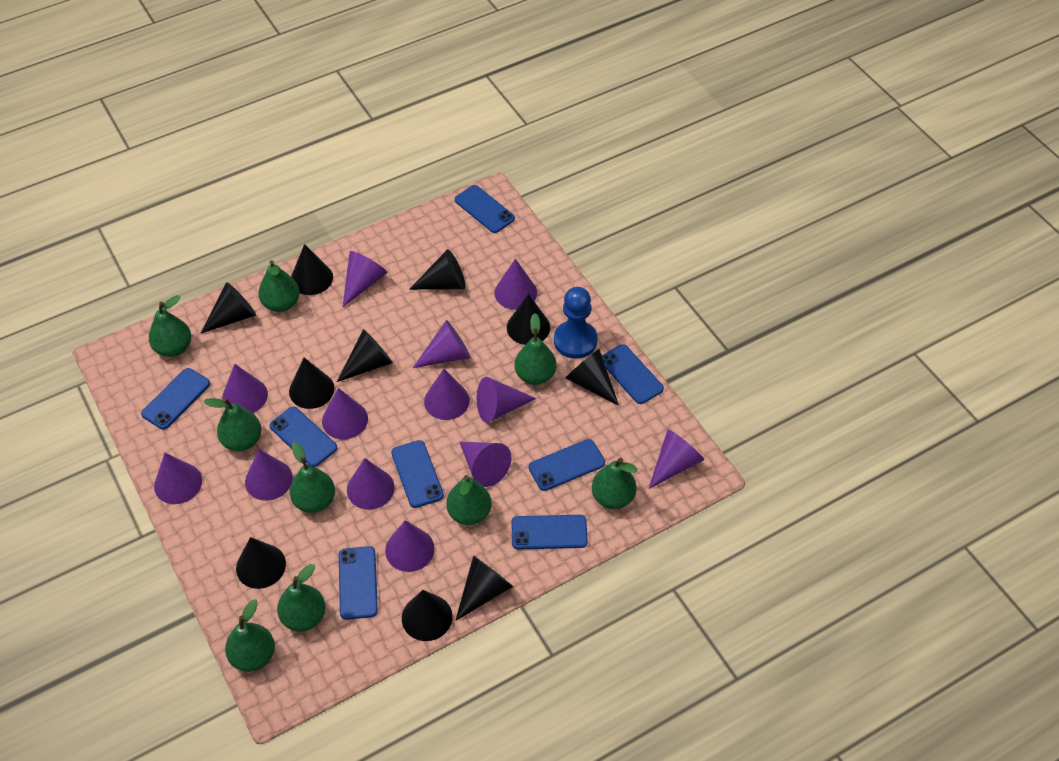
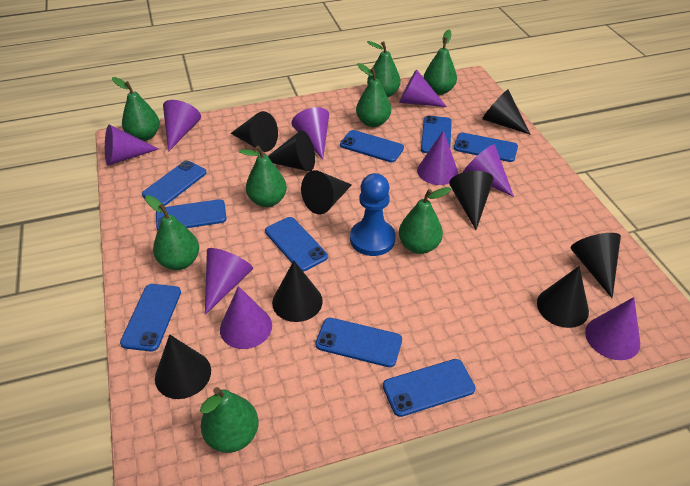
black cone: [201,282,256,333] [236,537,286,589] [289,358,334,409] [291,244,333,295] [337,329,393,382] [402,590,453,641] [409,249,466,290] [455,556,513,621] [507,294,550,345] [565,349,619,406] = 10 -> [155,334,211,399] [231,111,278,152] [268,130,315,171] [272,261,323,322] [301,170,352,215] [449,171,494,230] [482,90,531,135] [537,266,589,328] [571,233,621,298] = 9
blue phone: [141,368,210,429] [269,407,337,467] [339,546,378,620] [391,440,444,508] [455,185,515,233] [511,515,588,549] [529,439,605,491] [602,344,664,404] = 8 -> [120,284,181,352] [142,161,207,206] [156,199,227,231] [265,217,328,272] [315,318,402,367] [340,130,404,162] [383,359,476,417] [421,116,452,153] [454,133,518,162] = 9
green pear: [149,295,191,357] [204,398,262,451] [225,599,275,672] [258,260,300,312] [277,564,326,632] [290,442,335,513] [446,475,492,525] [515,313,556,385] [592,458,638,509] = 9 -> [112,77,160,141] [145,195,199,270] [200,387,259,453] [239,146,287,207] [356,63,391,127] [367,41,401,97] [399,187,451,254] [424,30,457,95] = 8
purple cone: [154,453,202,504] [222,364,268,413] [245,449,293,501] [322,388,368,439] [343,251,387,307] [347,458,395,510] [385,520,434,572] [413,320,471,368] [424,369,470,420] [460,442,512,487] [477,377,536,423] [494,259,537,310] [649,429,704,489] = 13 -> [105,124,158,166] [163,100,201,152] [205,248,253,315] [220,286,272,349] [291,107,329,160] [399,69,447,107] [417,131,458,185] [463,144,514,197] [585,297,640,360] = 9

